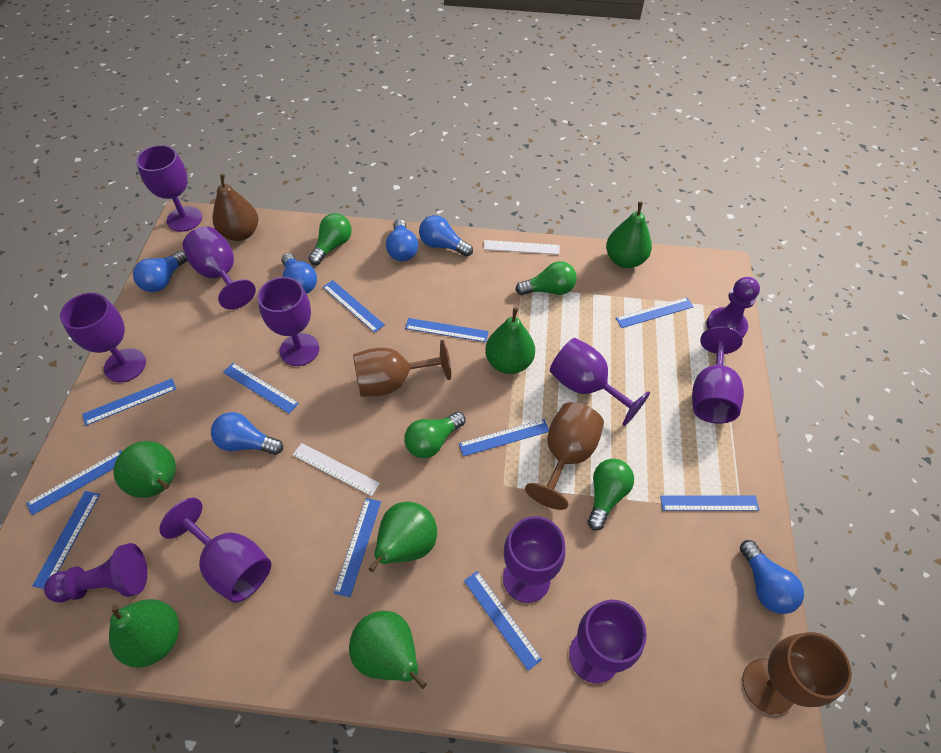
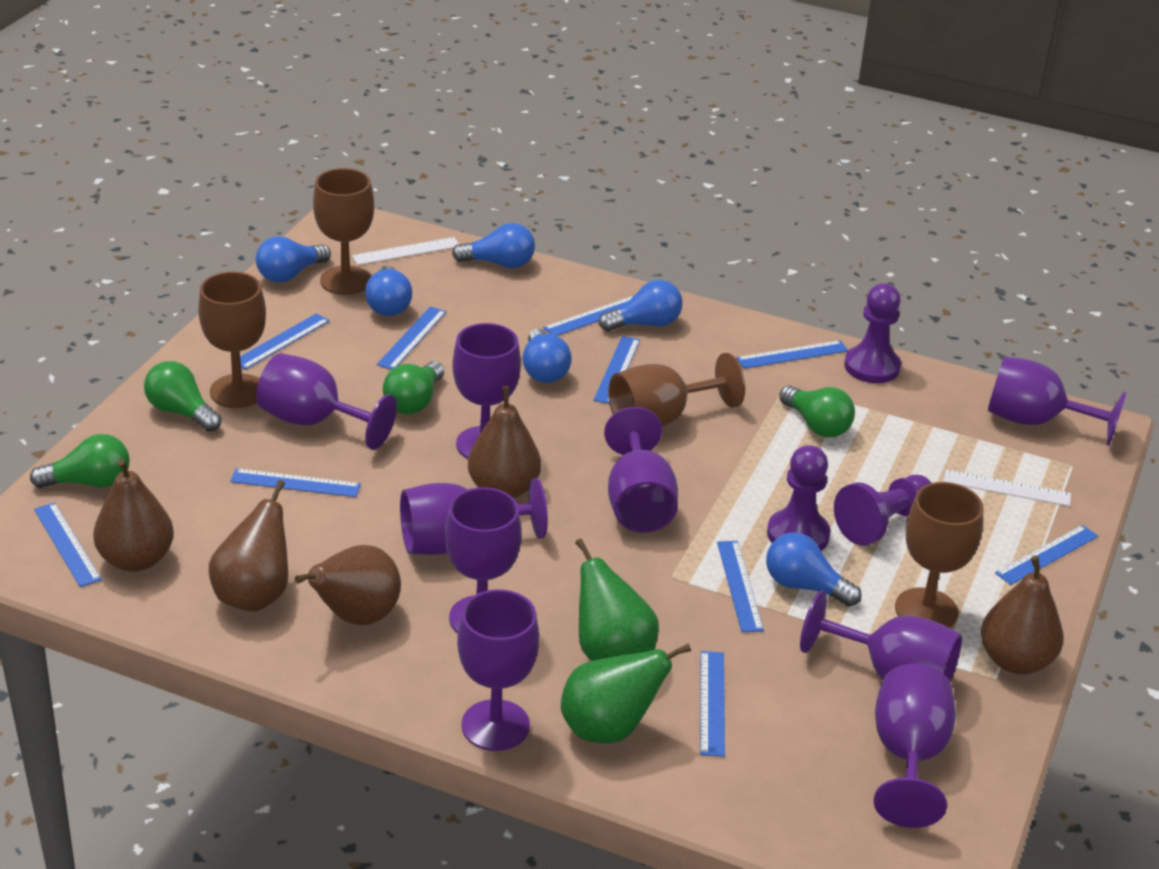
blue ruler: [26,450,122,515] [32,491,100,589] [82,378,176,426] [223,363,299,414] [323,280,385,333] [334,498,381,597] [405,318,489,342] [459,419,549,456] [464,571,542,671] [616,297,693,328] [660,495,759,511] = 11 -> [34,502,102,587] [230,468,361,497] [240,313,330,370] [377,307,447,370] [543,296,633,336] [593,336,640,404] [700,651,725,757] [717,541,764,632] [736,340,848,369] [995,525,1098,585] = 10
brown goblet: [353,340,451,397] [525,402,604,510] [742,632,852,714] = 3 -> [198,272,266,408] [313,168,374,295] [609,353,745,427] [895,482,984,628] = 4
brown pear: [213,174,258,241] = 1 -> [93,459,174,572] [209,480,288,612] [295,545,401,625] [468,386,541,498] [981,556,1063,674] = 5
green pear: [109,599,179,668] [113,441,176,498] [349,611,427,689] [368,502,437,572] [485,307,535,374] [606,202,652,268] = 6 -> [561,643,691,743] [575,539,659,661] = 2
purple pawn: [44,543,147,602] [707,277,760,338] = 2 -> [767,445,831,551] [834,475,931,546] [844,283,901,383] = 3

